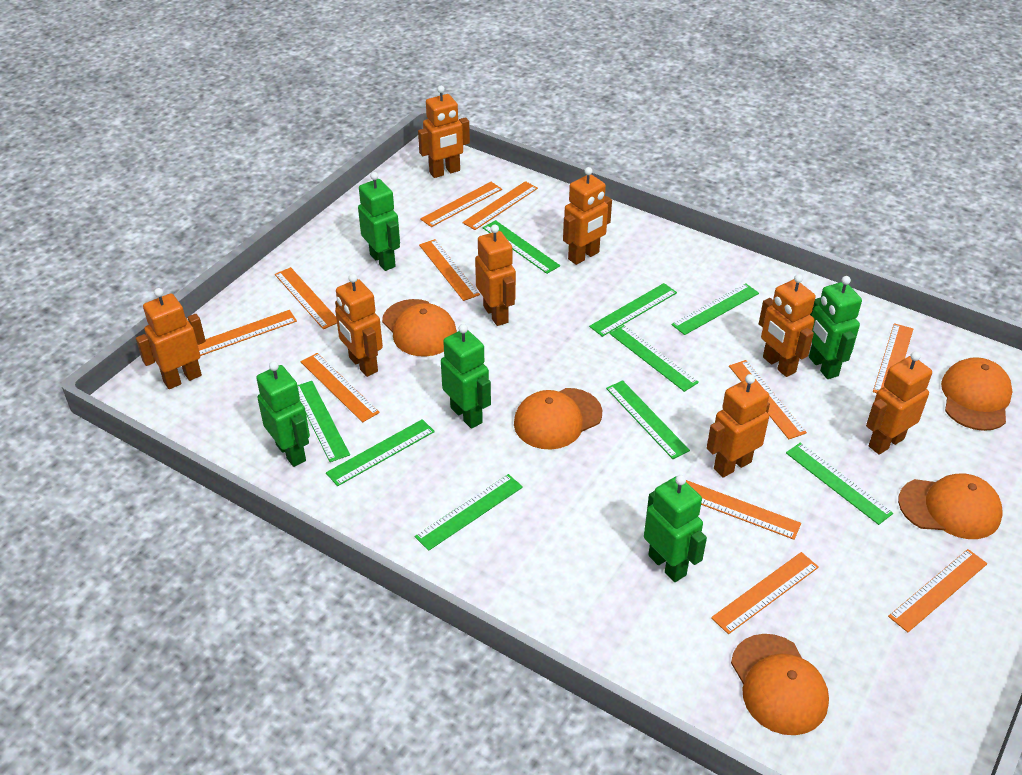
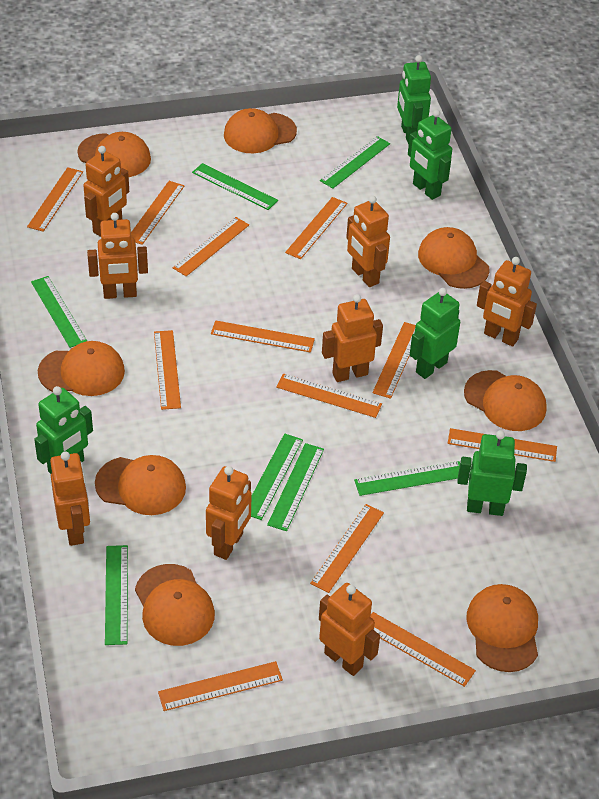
green ruler: [298,381,350,462] [326,419,435,486] [415,474,523,551] [482,220,560,274] [589,283,677,337] [606,380,690,459] [609,325,699,392] [671,283,759,335] [786,443,893,525] = 9 -> [31,276,87,348] [105,545,128,645] [192,163,278,210] [251,433,303,520] [267,443,324,531] [320,136,390,189] [354,461,460,496] = 7
orange cap: [382,299,457,357] [514,388,602,450] [731,634,829,735] [898,474,1003,539] [941,357,1013,431] = 5 -> [38,341,125,396] [77,132,151,177] [95,455,186,515] [135,564,215,646] [224,108,297,153] [418,227,490,289] [464,370,547,431] [466,584,538,672] = 8
orange ruler: [198,310,297,356] [275,267,337,329] [301,353,380,422] [419,239,480,301] [420,182,502,227] [462,181,538,230] [686,480,801,540] [711,552,819,634] [729,360,807,439] [873,323,913,393] [888,549,988,632] = 11 -> [27,167,83,232] [131,181,184,245] [154,330,181,410] [158,661,283,711] [173,217,249,276] [211,320,315,353] [276,374,382,418] [285,197,347,259] [310,504,384,593] [370,612,476,687] [372,322,416,399] [448,428,557,462] = 12

